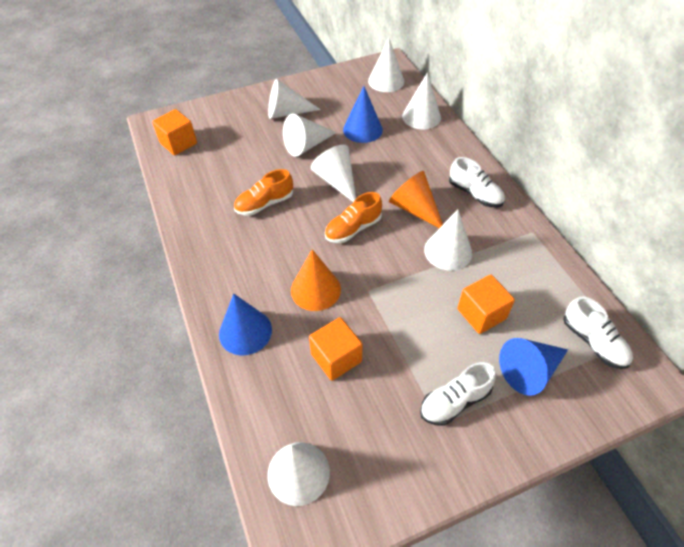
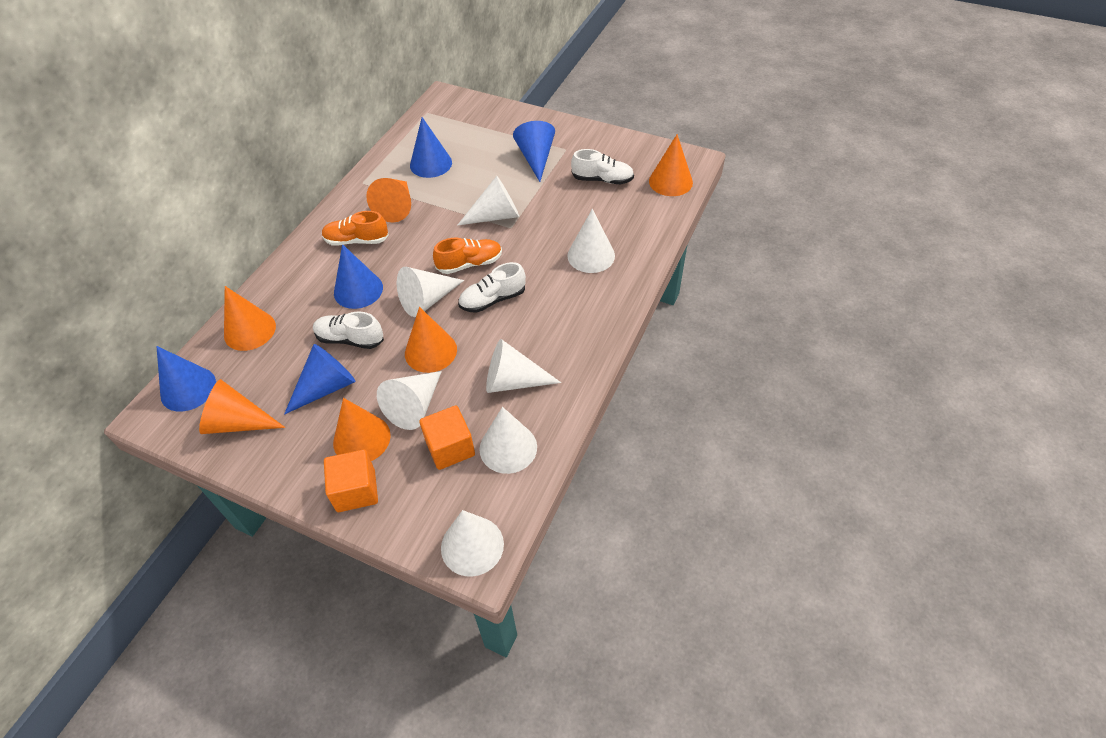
blue cone: [219,294,272,355] [343,86,383,143] [499,338,568,396] = 3 -> [156,346,216,411] [284,344,356,415] [334,244,383,309] [410,117,452,178] [513,121,555,182] = 5
orange cone: [291,249,341,311] [389,171,443,228] = 2 -> [199,379,285,434] [224,286,276,351] [333,398,391,461] [366,178,411,223] [405,307,457,373] [649,134,693,196] = 6
orange cube: [152,109,197,156] [309,317,363,381] [457,275,515,334] = 3 -> [324,450,378,512] [419,405,475,470] = 2

